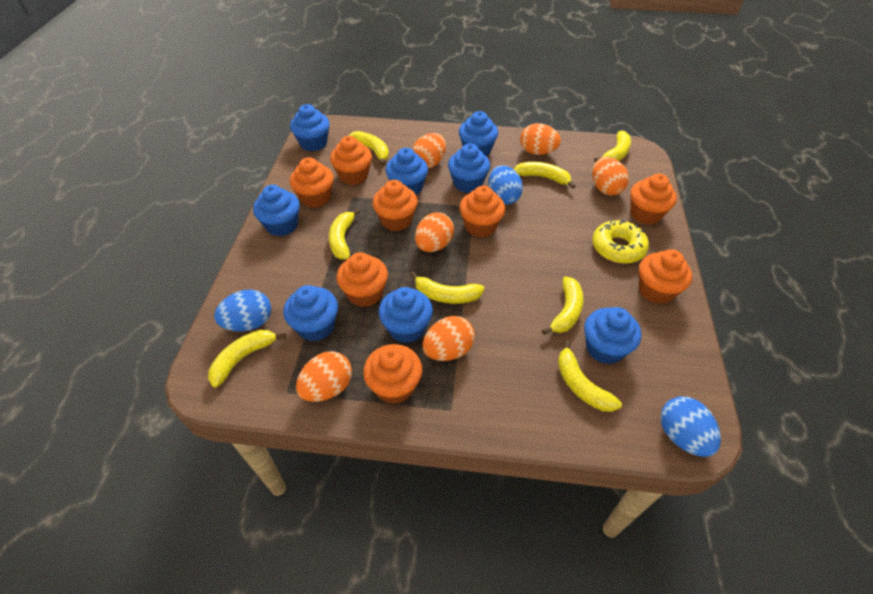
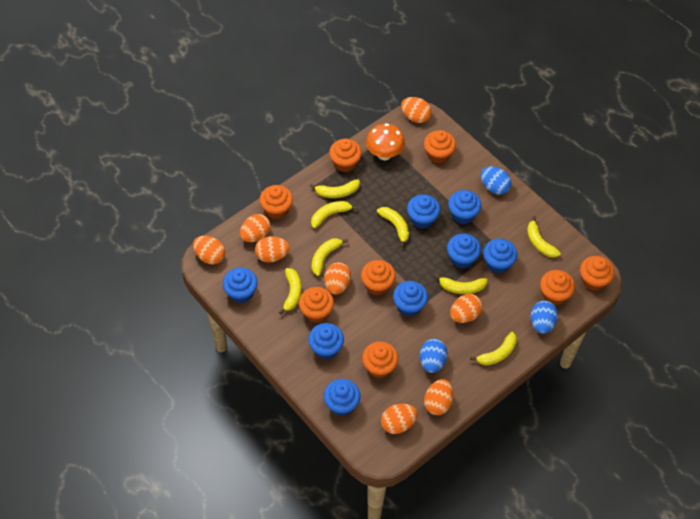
orange egg: [296,351,352,402] [412,133,446,168] [415,212,454,252] [423,316,475,361] [520,123,561,155] [592,157,629,195] = 6 -> [193,236,225,264] [240,214,271,242] [255,236,290,263] [324,262,351,295] [381,404,417,434] [401,97,431,123] [424,379,453,415] [450,294,482,323] = 8
orange mushroom: none = 0 -> [366,123,405,160] = 1
yellow donut: [592,219,649,264] = 1 -> none = 0

